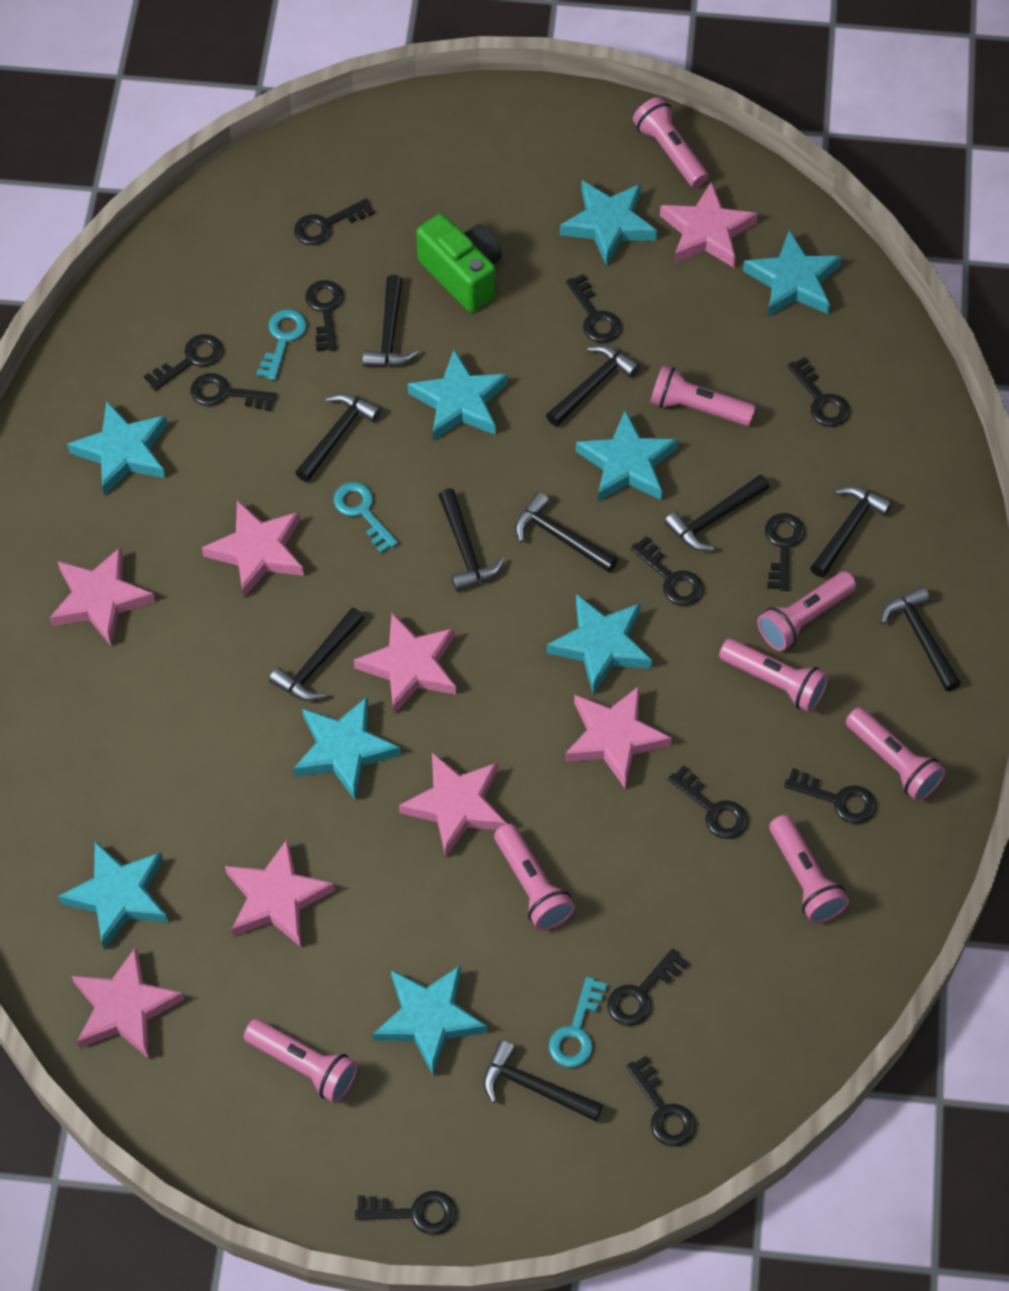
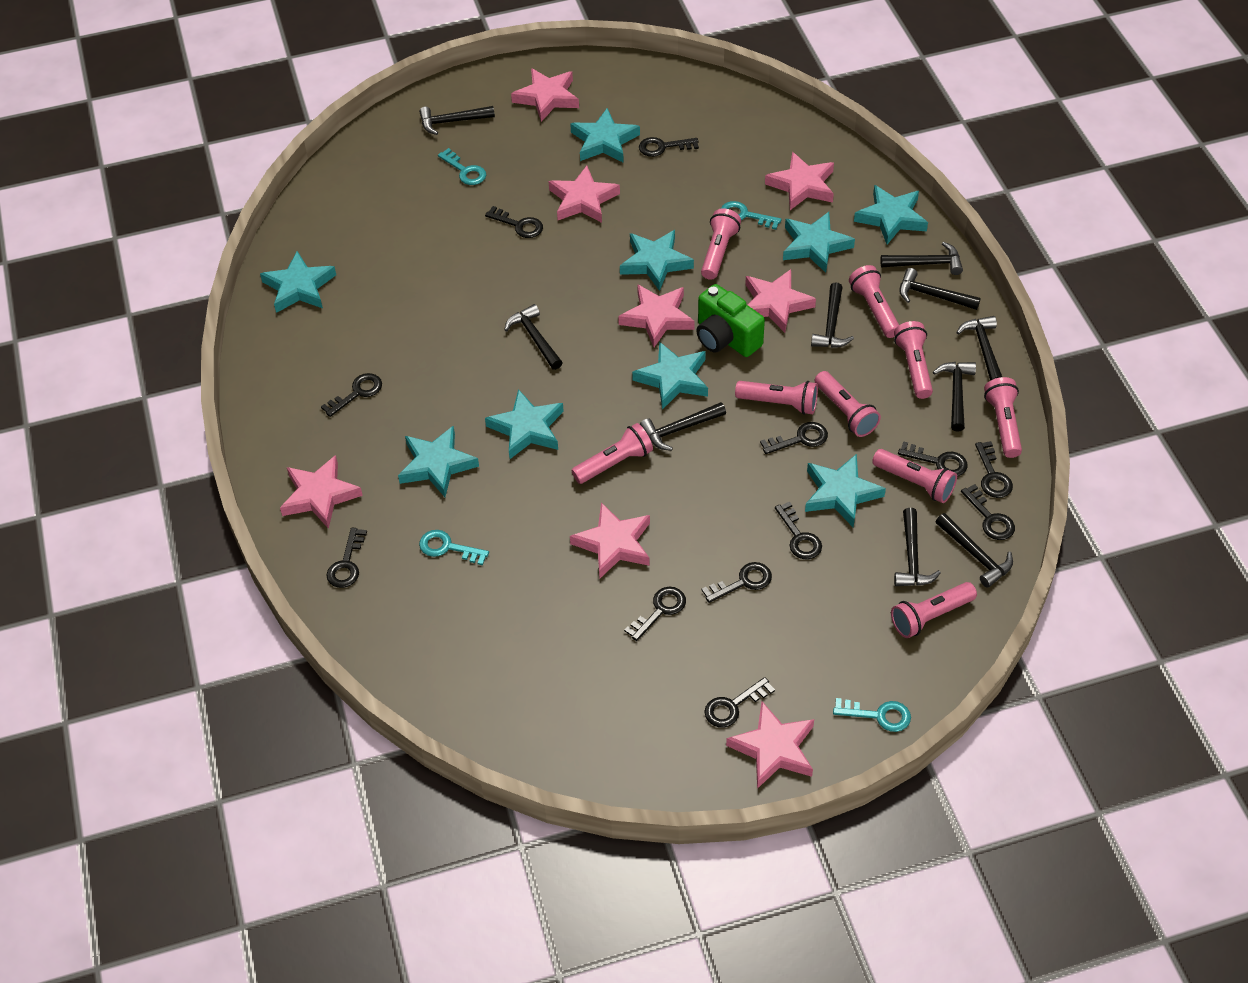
black key: [144,334,223,391] [191,373,277,411] [294,198,374,245] [305,280,343,351] [355,1191,456,1235] [566,274,621,343] [607,948,689,1026] [626,1056,696,1147] [630,536,704,606] [668,765,748,839] [765,513,805,591] [784,768,876,824] [788,357,850,427] = 13 -> [321,373,382,417] [326,528,367,588] [485,206,543,238] [624,587,686,641] [639,137,699,157] [701,562,772,603] [704,677,775,727] [760,422,828,454] [775,502,822,559] [898,441,968,477] [961,484,1015,540] [975,441,1013,498] = 12
pink flashlight: [244,1019,358,1103] [494,823,575,930] [633,97,709,188] [650,365,756,426] [719,638,829,712] [757,571,856,651] [769,815,849,923] [846,707,946,801] = 8 -> [571,423,653,484] [701,208,741,280] [735,381,818,415] [814,371,881,437] [849,265,899,338] [872,449,957,503] [891,582,977,638] [894,321,933,399] [984,377,1022,458] = 9
turquoise key: [256,309,307,380] [334,482,398,553] [549,977,607,1067] = 3 -> [419,530,489,565] [438,148,486,185] [721,201,781,230] [833,698,911,732] = 4

